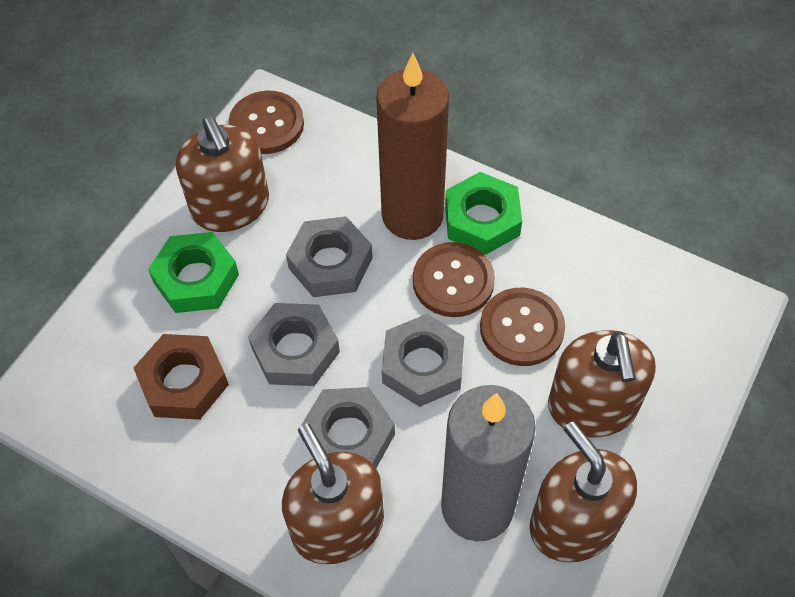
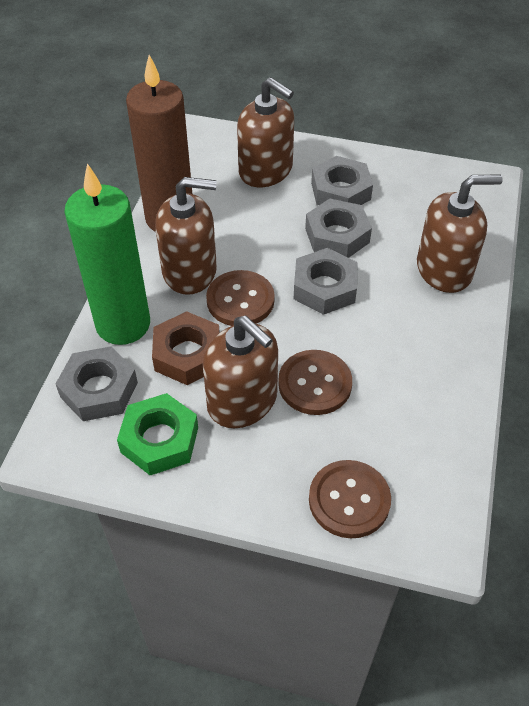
green candle: none = 0 -> [64,163,150,345] = 1
green nut: [148,232,239,313] [445,172,522,255] = 2 -> [117,393,198,475] = 1
grey candle: [441,385,536,541] = 1 -> none = 0

